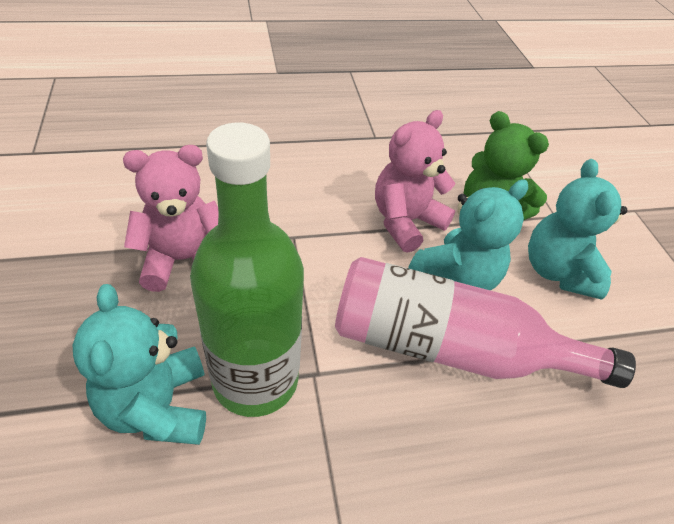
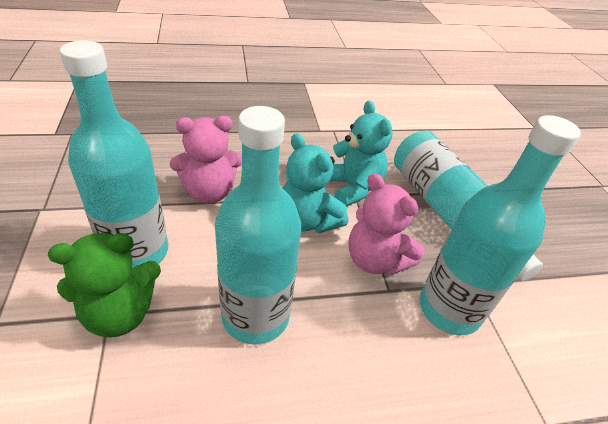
green bottle: [190,122,304,417] = 1 -> none = 0
pink bottle: [335,257,636,388] = 1 -> none = 0
turquoise bottle: none = 0 -> [60,40,168,268] [215,106,301,344] [394,131,543,281] [419,115,581,335] = 4
turquoise teddy bear: [72,284,206,445] [408,179,528,291] [528,159,627,300] = 3 -> [283,134,348,233] [330,101,392,207] = 2

